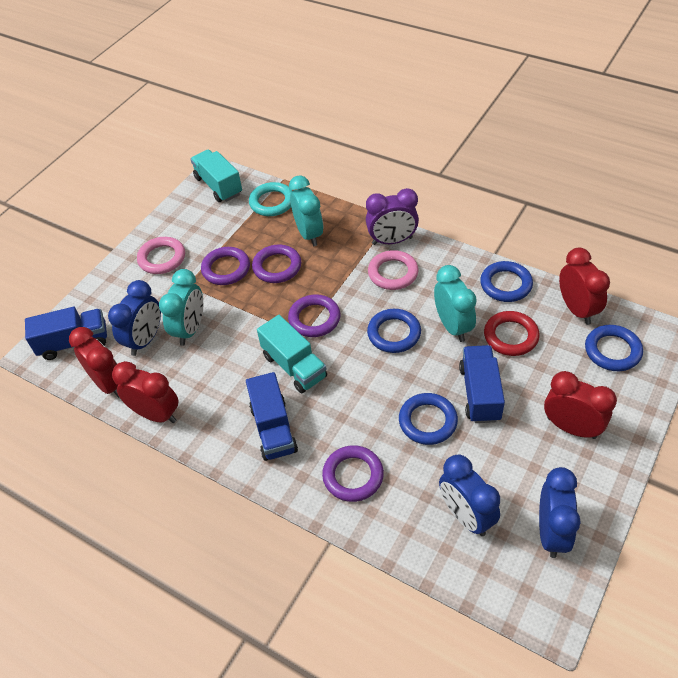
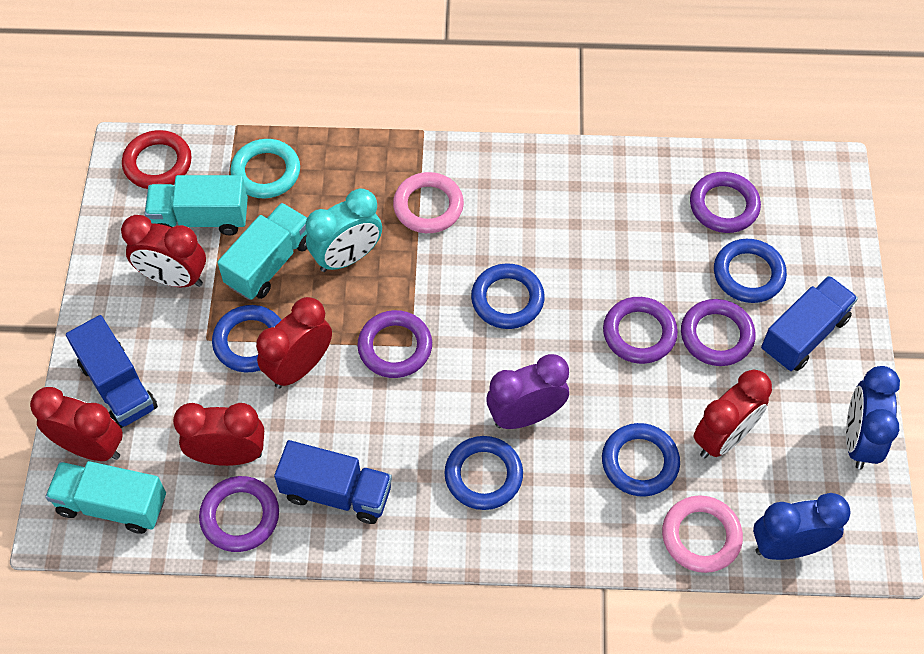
blue clock: [108,280,161,356] [439,455,500,536] [539,467,581,558] = 3 -> [753,493,851,560] [846,366,900,469] = 2
blue ring: [367,309,421,353] [399,393,458,445] [480,261,533,302] [585,325,643,371] = 4 -> [212,305,281,372] [444,436,523,510] [471,263,545,329] [602,423,680,497] [714,239,787,303] = 5
purple ring: [201,247,250,285] [252,245,301,283] [288,294,340,337] [322,445,384,502] = 4 -> [199,476,279,552] [357,310,432,378] [603,297,678,364] [681,299,756,366] [690,172,761,233] = 5
red clock: [69,327,119,398] [112,361,179,423] [544,371,617,439] [559,247,610,325] = 4 -> [30,387,123,461] [121,215,206,287] [173,403,264,466] [256,297,332,389] [694,369,772,458] = 5
turquoise clock: [159,269,203,346] [289,175,323,246] [434,265,477,342] = 3 -> [306,188,382,272] = 1
turquoise truck: [190,149,242,202] [257,315,327,393] = 2 -> [45,461,166,534] [145,175,248,235] [217,203,307,300] = 3

